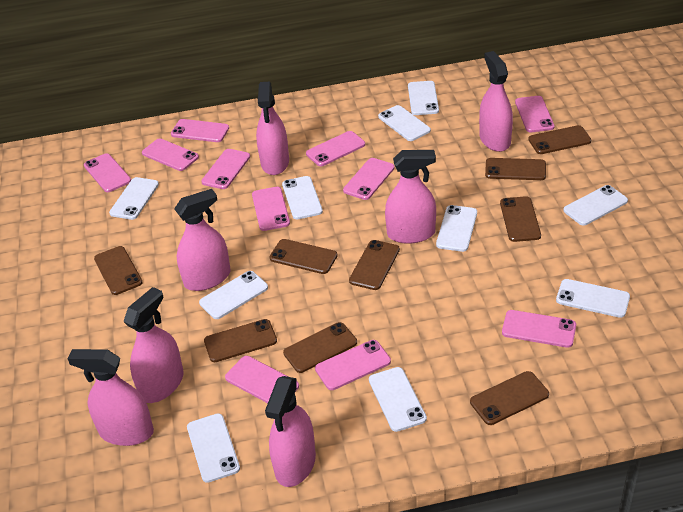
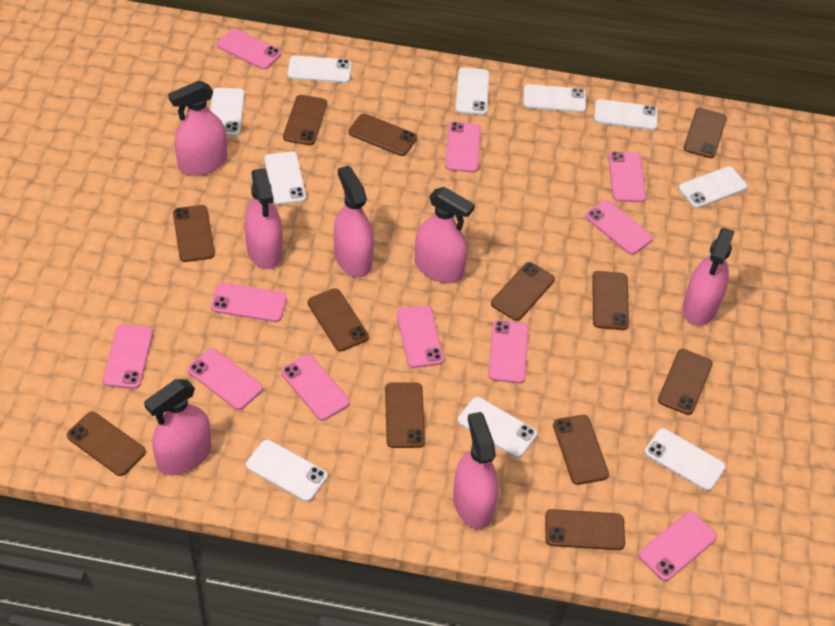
brown phone: [94,246,143,295] [204,319,277,362] [269,239,338,274] [283,322,357,373] [349,240,400,290] [470,371,549,425] [485,158,546,180] [500,196,541,242] [528,125,591,154] = 9 -> [67,412,146,476] [173,205,215,262] [283,95,327,145] [308,288,369,351] [348,113,417,156] [385,383,425,448] [491,262,555,321] [545,509,625,550] [553,415,609,485] [592,271,629,330] [658,349,713,415] [683,108,727,158] = 12

